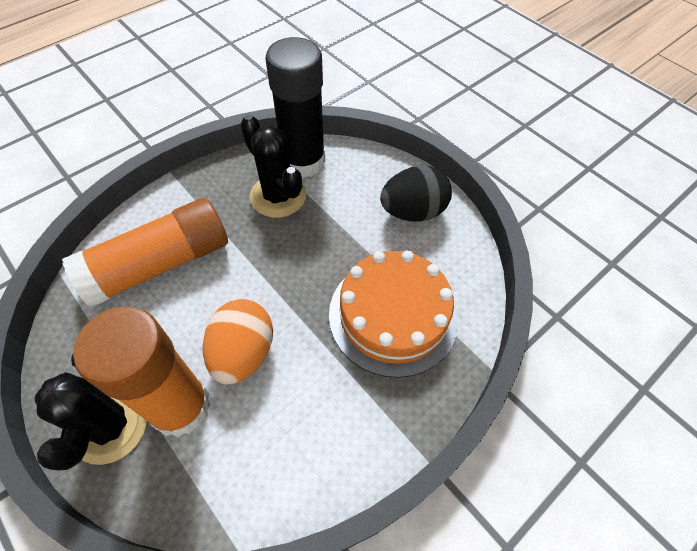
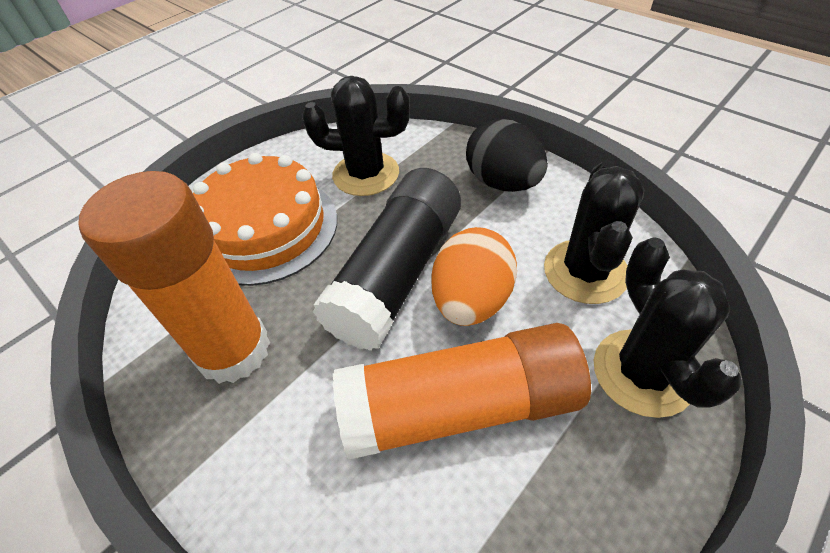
black cactus: [35,355,147,471] [240,114,306,218] = 2 -> [302,76,410,196] [544,161,644,304] [594,237,742,418] = 3

